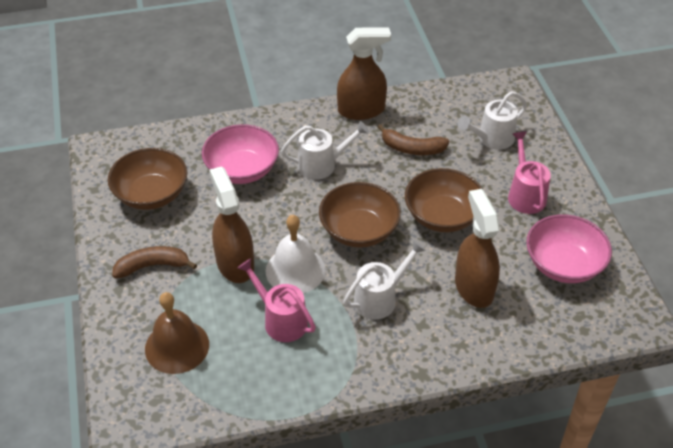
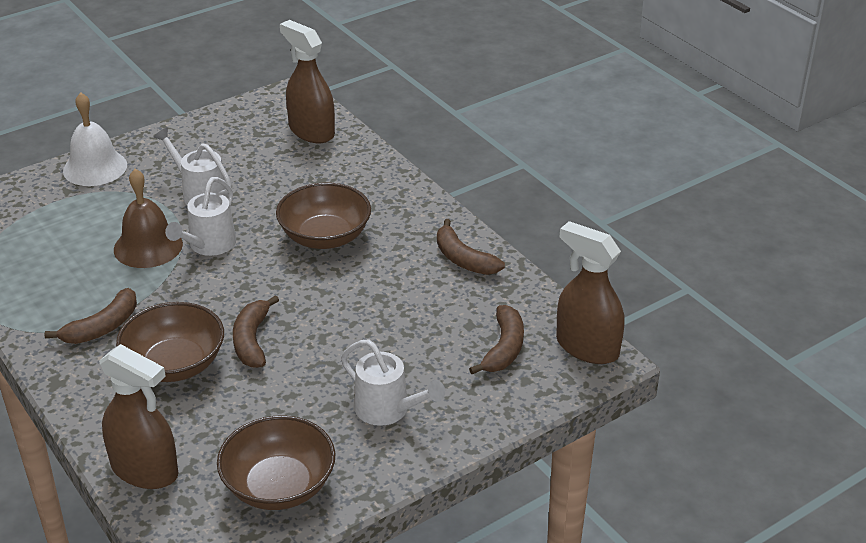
brown banana: [112,246,197,279] [378,124,449,155] = 2 -> [44,288,137,344] [233,295,279,368] [437,219,505,275] [469,305,524,374] = 4
pink bowl: [202,124,279,184] [526,215,612,283] = 2 -> none = 0
pink watering can: [238,258,316,342] [508,132,551,214] = 2 -> none = 0

